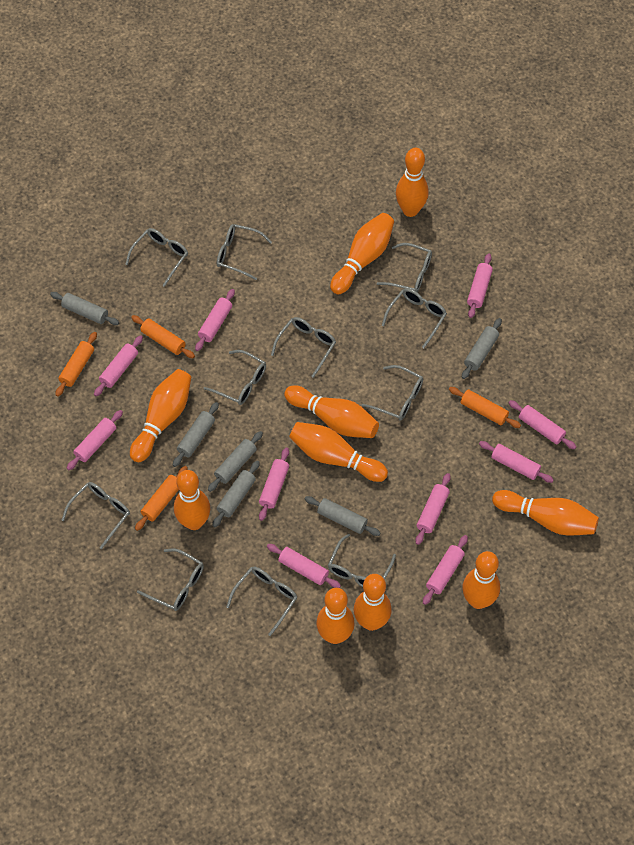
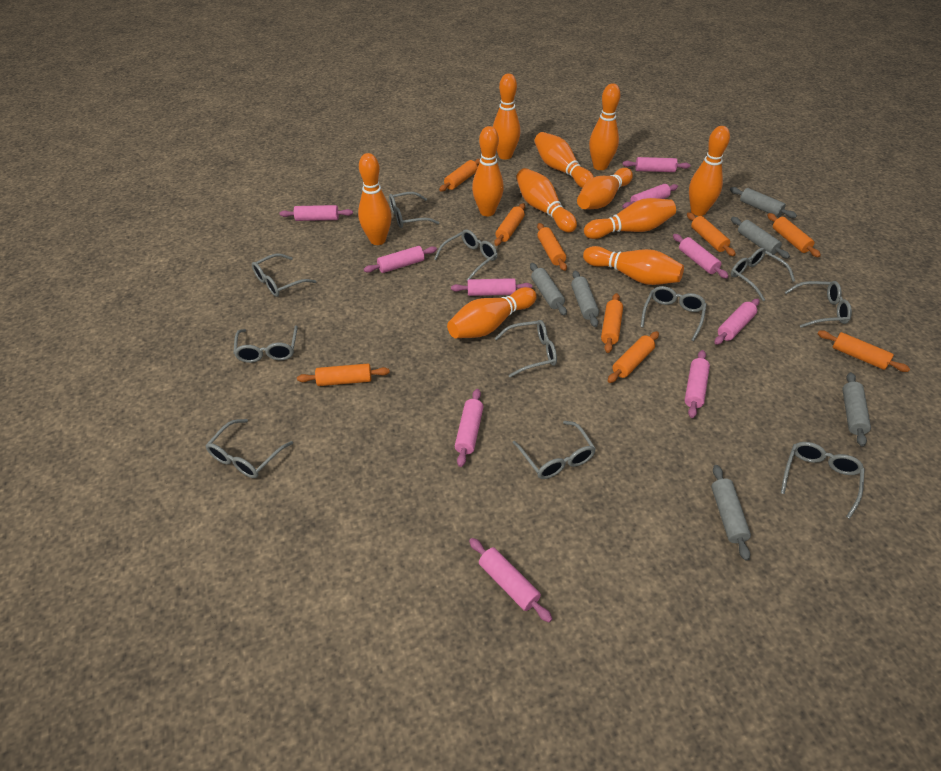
orange bowling pin: [130,369,191,462] [174,470,210,530] [284,385,379,438] [289,422,388,482] [316,588,355,644] [330,213,394,294] [354,574,391,631] [396,148,429,217] [462,551,500,609] [492,490,599,536] = 10 -> [358,153,392,245] [447,287,537,338] [472,126,504,216] [493,74,520,160] [516,168,577,233] [534,132,594,188] [577,168,633,209] [583,246,684,285] [584,198,676,239] [589,83,620,170] [689,126,730,216] = 11
orange rolling pin: [55,332,97,397] [131,315,195,358] [135,466,188,531] [449,387,521,428] = 4 -> [297,364,390,386] [439,159,480,192] [494,203,525,246] [537,223,567,271] [601,293,623,353] [608,331,659,383] [687,212,736,256] [767,213,821,257] [817,330,910,372] = 9

